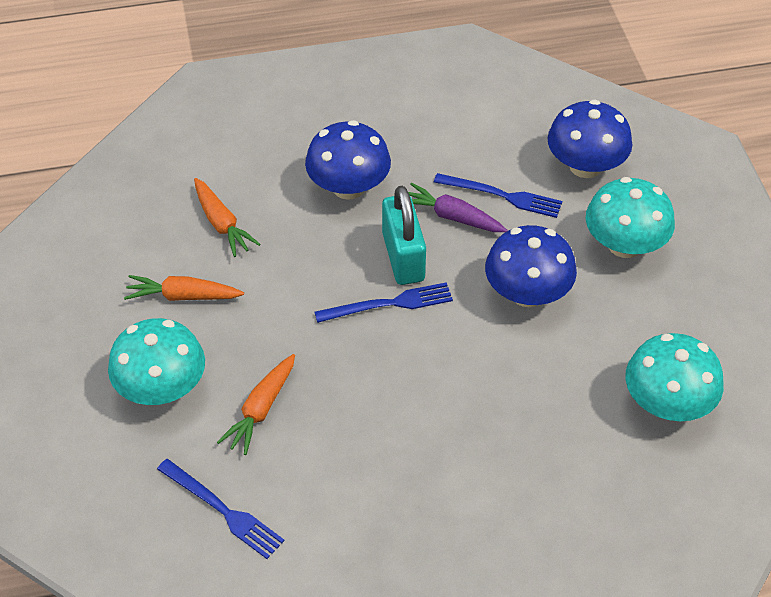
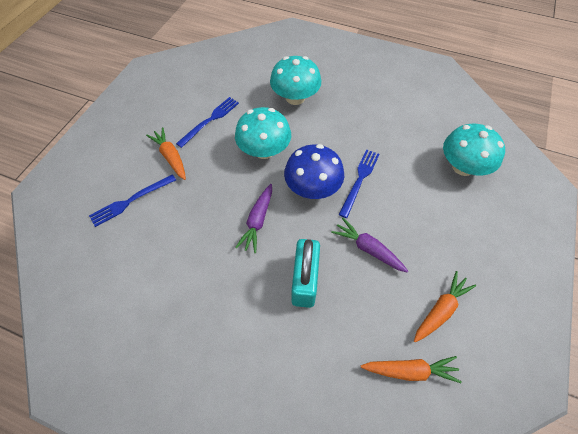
blue mushroom: [305,120,391,200] [485,225,577,307] [548,100,632,178] = 3 -> [284,144,344,199] = 1
purple carrot: [408,183,508,232] = 1 -> [235,184,272,253] [331,218,408,273] = 2

